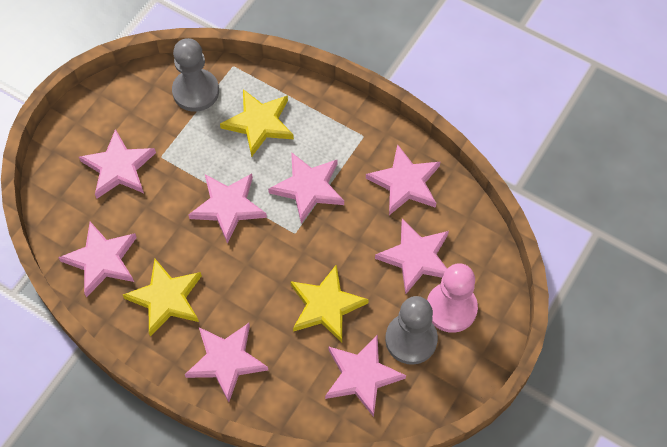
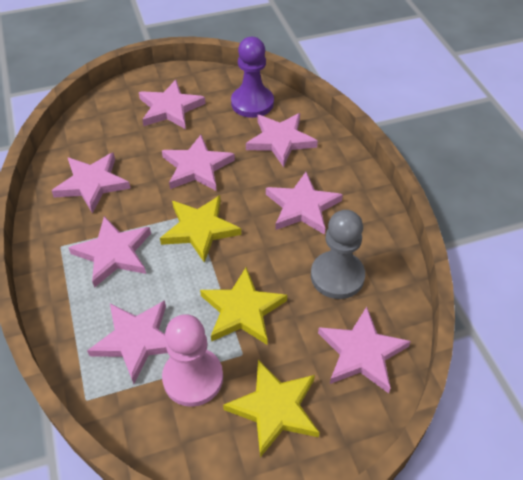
grey pawn: [172,38,219,112] [385,296,438,365] = 2 -> [311,210,365,299] = 1
purple pawn: none = 0 -> [231,37,274,118] = 1

